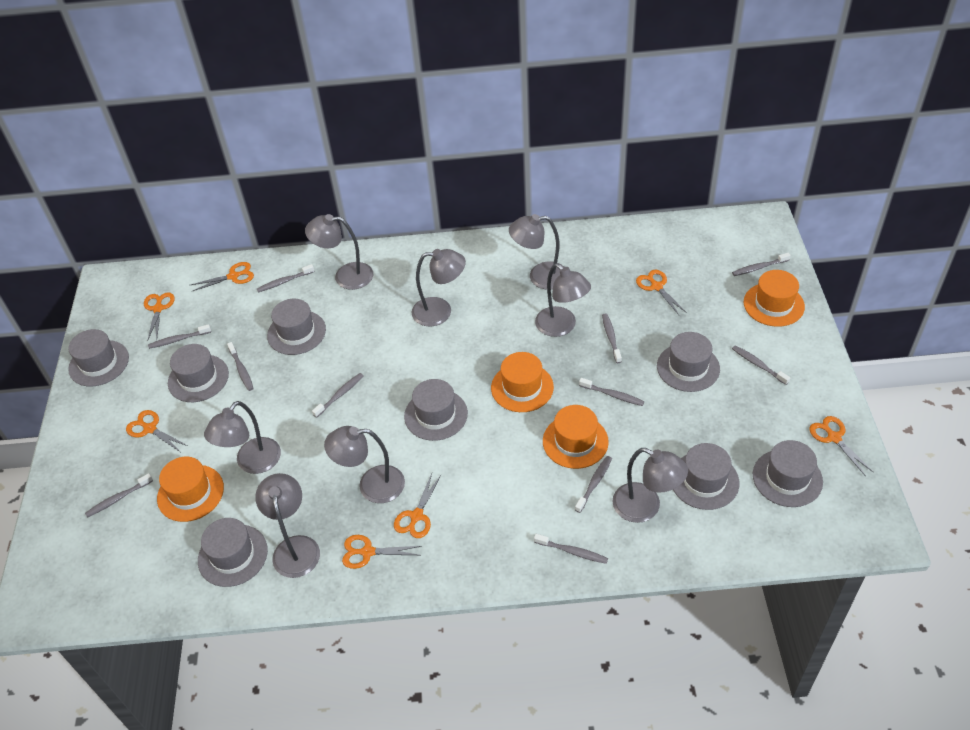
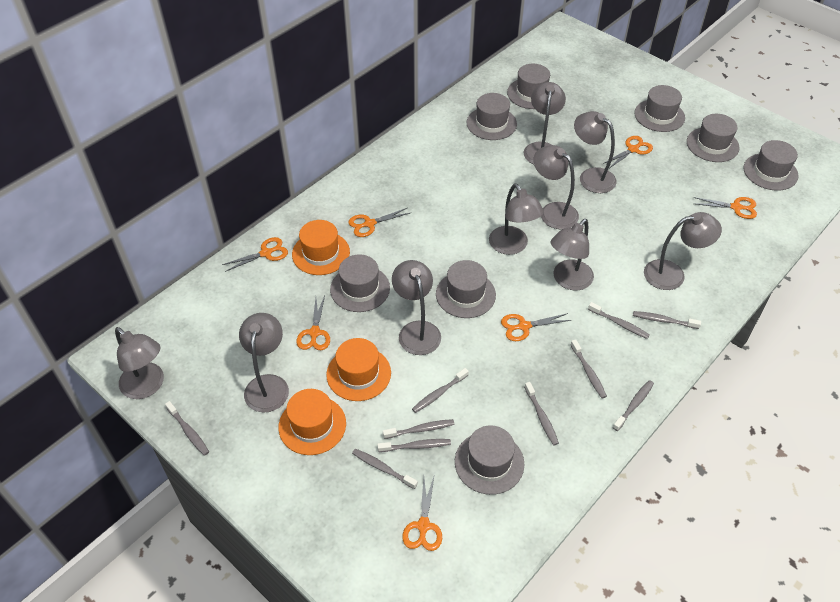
grey lamp: [204,401,281,474] [255,473,320,578] [305,214,373,290] [324,426,405,503] [411,249,466,326] [509,214,564,290] [535,263,591,337] [612,448,688,523] = 8 -> [115,327,164,399] [239,313,289,413] [392,260,441,355] [489,183,544,255] [524,82,566,164] [534,145,579,230] [551,219,594,290] [574,111,617,193] [644,212,722,290] = 9
grey toothbrush: [85,473,153,518] [148,324,211,349] [227,342,254,391] [257,264,314,292] [312,373,364,418] [534,534,608,564] [575,456,612,513] [579,378,644,406] [602,313,622,363] [732,253,791,276] [732,345,790,385] = 11 -> [165,401,209,456] [352,449,418,489] [377,439,451,452] [383,419,454,439] [412,368,469,413] [524,382,559,446] [571,339,607,399] [588,302,650,339] [613,380,654,431] [633,311,701,329] = 10
orange hat: [157,457,224,522] [491,352,554,412] [543,405,609,469] [744,270,805,327] = 4 -> [278,389,346,455] [292,220,350,275] [326,338,391,401] = 3

